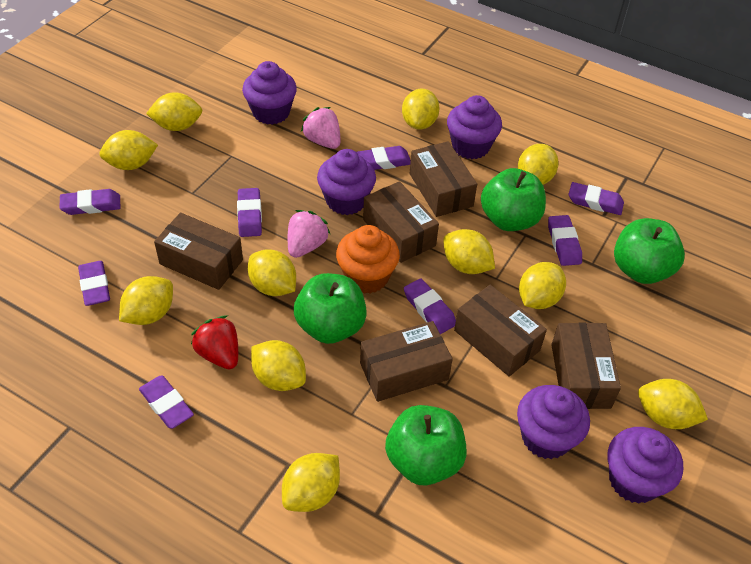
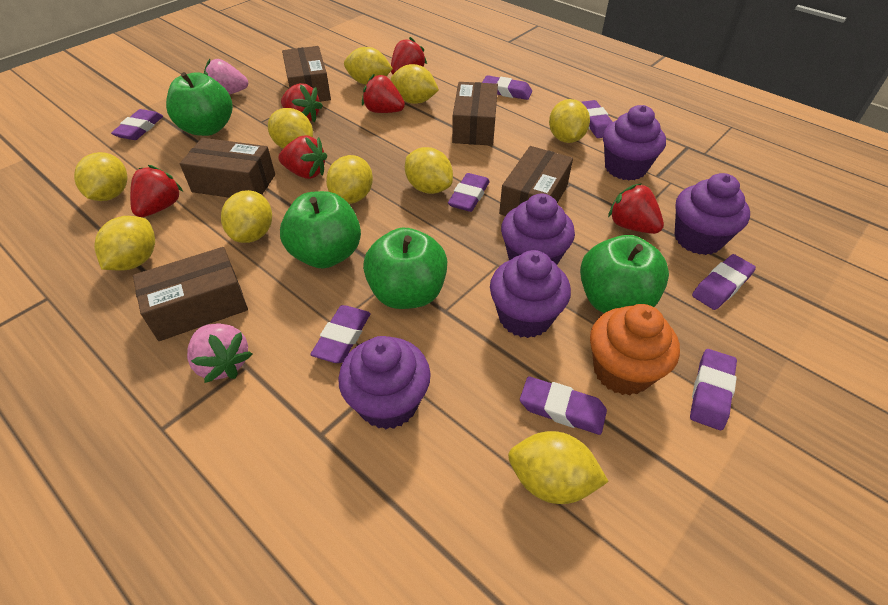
brown box: [154,212,243,290] [360,321,453,402] [363,181,439,263] [410,141,477,217] [454,285,547,377] [551,323,621,409] = 6 -> [133,247,248,341] [180,138,275,198] [282,46,331,102] [452,82,498,146] [499,146,573,216] = 5
red strawberry: [191,316,238,369] = 1 -> [130,165,183,217] [278,135,327,179] [281,83,323,123] [362,74,405,113] [391,37,427,74] [608,183,664,234] = 6
yellow lemon: [99,130,158,170] [119,276,173,325] [146,92,202,131] [248,249,296,296] [251,340,306,391] [282,453,340,512] [402,89,440,130] [443,229,495,274] [518,144,558,185] [519,262,566,309] [638,379,708,429] = 11 -> [74,152,127,201] [94,216,155,271] [221,190,272,243] [268,108,313,149] [326,155,373,204] [344,47,393,85] [391,64,439,104] [405,147,453,194] [508,431,609,504] [549,99,590,143] = 10

